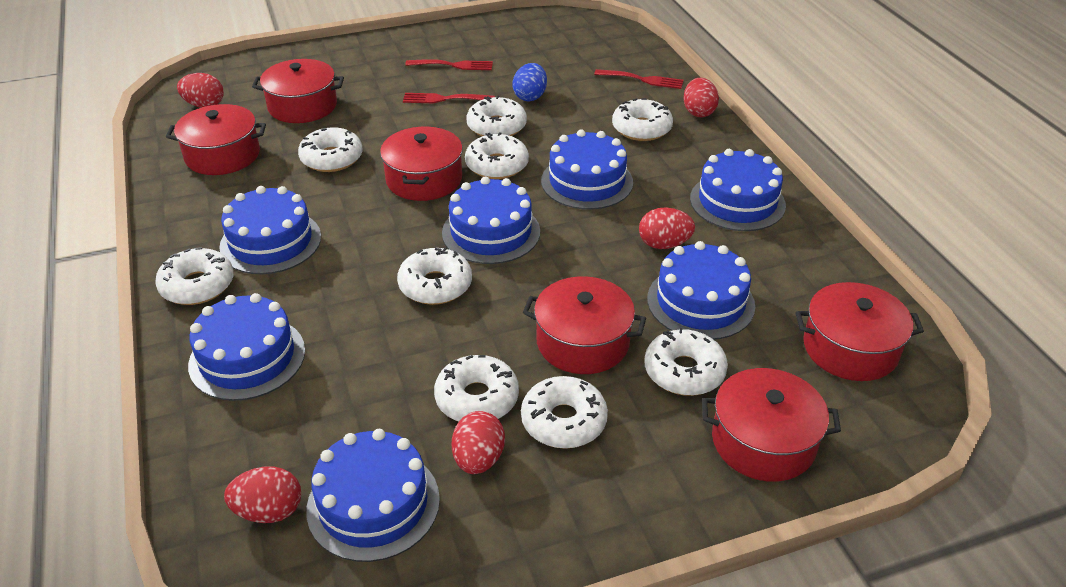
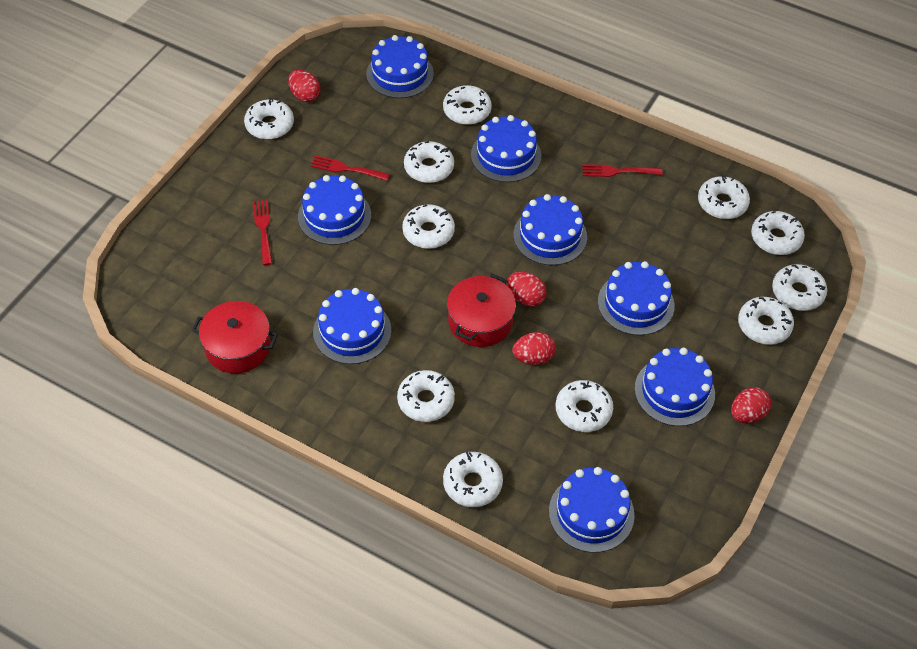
blue cake: [188,293,305,401] [219,186,321,274] [306,429,440,562] [442,177,540,264] [541,129,633,210] [647,241,755,340] [690,149,786,231] = 7 -> [298,175,371,245] [313,288,391,364] [366,35,434,98] [471,115,541,182] [513,194,587,265] [549,467,635,553] [598,261,675,336] [635,348,715,426] = 8
blue egg: [512,63,547,101] = 1 -> none = 0
red egg: [177,73,224,108] [224,467,301,523] [452,411,505,474] [639,207,695,249] [683,78,719,117] = 5 -> [288,70,321,102] [507,272,547,307] [512,332,556,365] [731,387,771,423] = 4
red pot: [166,104,266,175] [252,59,344,123] [380,127,463,201] [523,276,646,374] [702,368,841,482] [795,282,924,381] = 6 -> [192,301,278,373] [447,274,516,347] = 2
white donut: [155,247,234,305] [298,127,363,172] [397,247,472,305] [434,355,519,422] [465,132,529,179] [466,96,527,136] [521,376,608,449] [612,98,673,141] [644,328,728,396] = 9 -> [244,98,294,139] [397,370,455,422] [402,204,455,249] [404,141,454,183] [443,85,492,125] [443,452,503,507] [556,380,613,432] [698,175,750,219] [738,297,794,345] [751,211,805,255] [772,264,827,311] = 11

